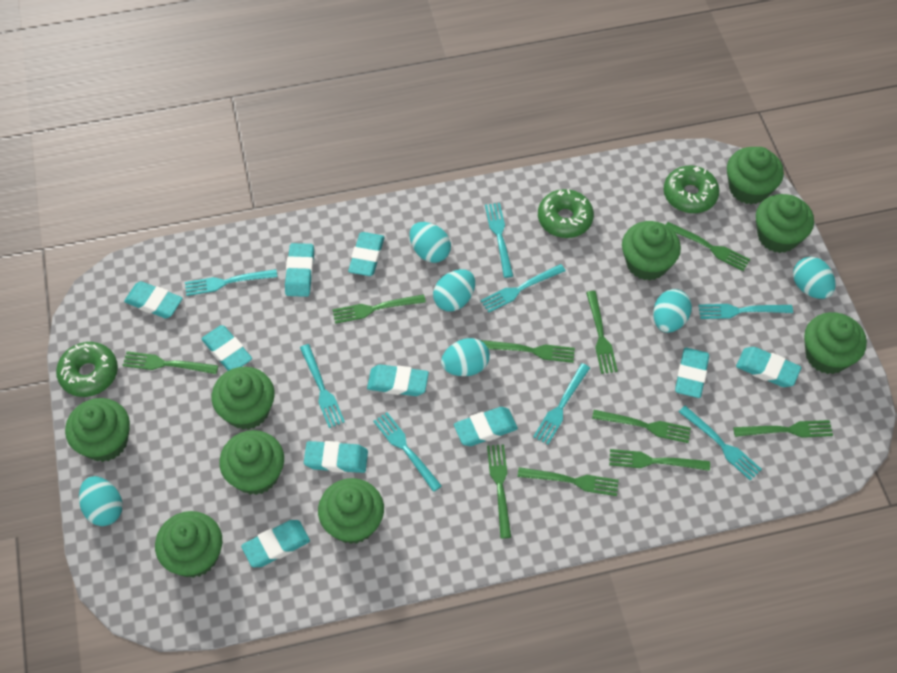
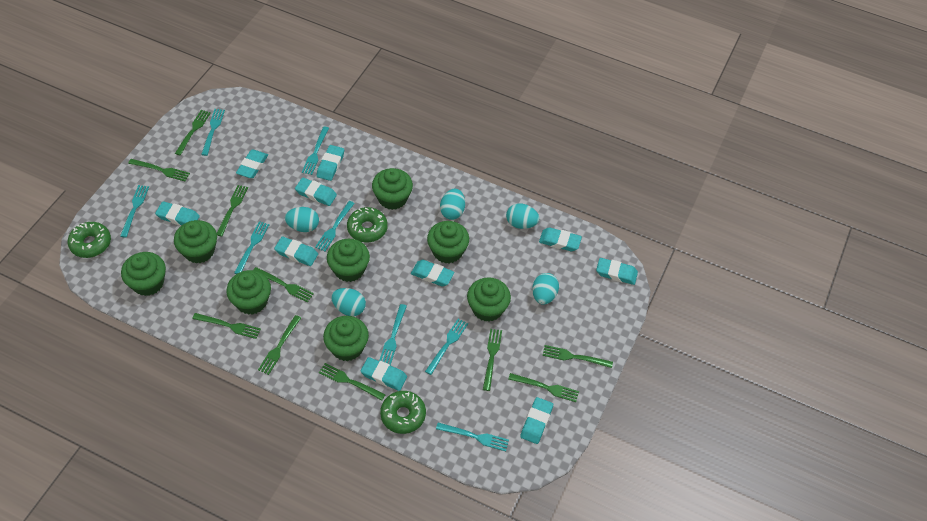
green cupcake: [65,398,130,462] [155,511,222,578] [212,367,275,430] [219,430,284,495] [318,478,384,544] [622,221,681,281] [727,147,784,205] [756,194,814,253] [804,312,867,374] = 9 -> [121,252,166,296] [174,220,217,263] [226,270,271,315] [323,316,369,361] [327,239,370,282] [372,168,413,210] [427,221,469,263] [467,277,511,322] = 8
turquoise egg: [79,476,123,526] [410,222,451,263] [433,269,475,312] [441,338,490,376] [653,289,692,333] [793,257,836,299] = 6 -> [285,207,319,232] [331,288,366,316] [440,189,465,220] [506,203,539,229] [532,273,559,305] = 5

